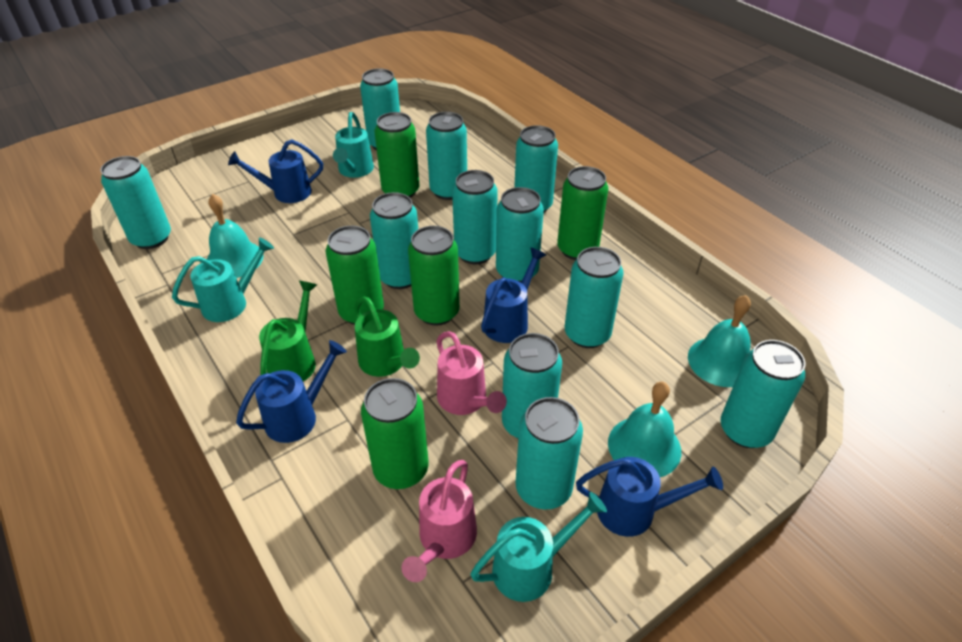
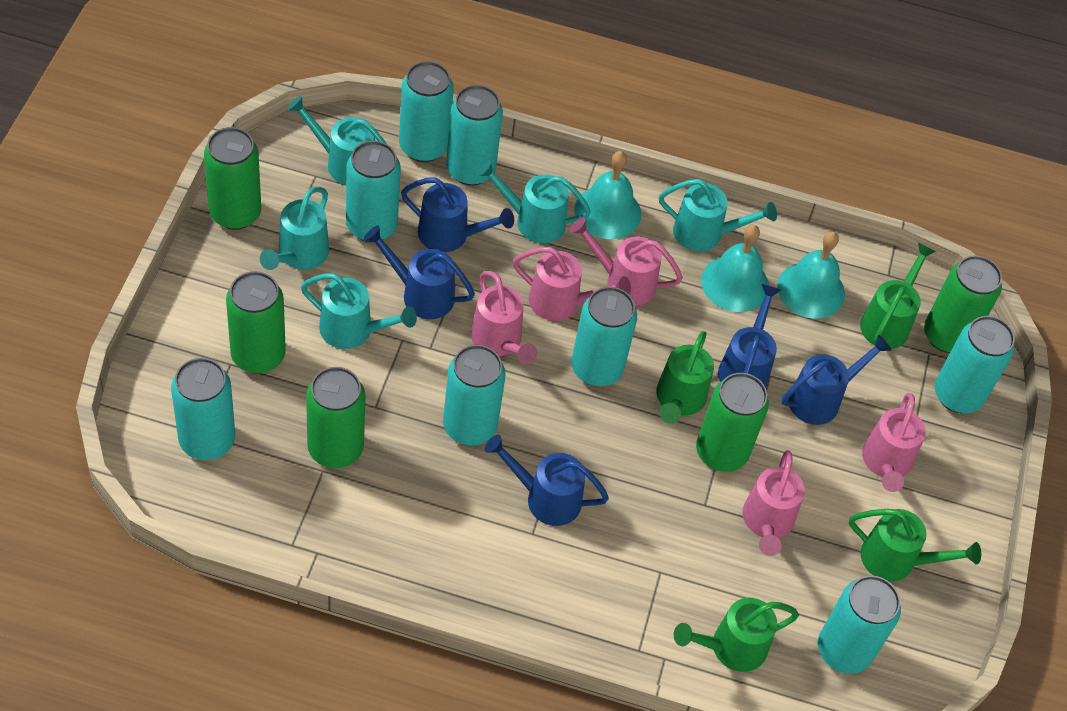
blue watering can: [228,139,323,203] [236,340,347,443] [481,247,546,343] [576,457,723,537] = 4 -> [364,225,475,319] [401,177,514,252] [485,435,609,526] [718,284,781,388] [782,335,892,425] = 5
green watering can: [259,281,317,381] [354,297,420,377] = 2 -> [656,331,714,424] [674,598,799,672] [849,509,981,581] [860,243,936,349] = 4
pink watering can: [402,460,477,582] [436,331,507,415] = 2 -> [471,271,537,364] [513,247,631,321] [570,217,683,306] [742,450,805,556] [862,393,926,492] = 5
turquoise can: [100,156,171,249] [360,68,400,150] [370,192,418,289] [426,112,467,200] [452,170,498,264] [496,187,544,282] [502,333,562,438] [514,125,558,213] [516,397,583,510] [565,247,624,348] [721,340,805,448] = 11 -> [171,358,235,460] [346,141,401,242] [399,61,454,162] [443,345,506,445] [446,85,503,186] [571,287,637,387] [818,575,901,674] [935,316,1015,413] = 8
turquoise watering can: [172,237,274,322] [333,112,374,178] [470,492,607,602] = 3 -> [260,187,329,270] [287,96,386,185] [301,273,417,349] [477,160,591,243] [659,179,777,251] = 5

